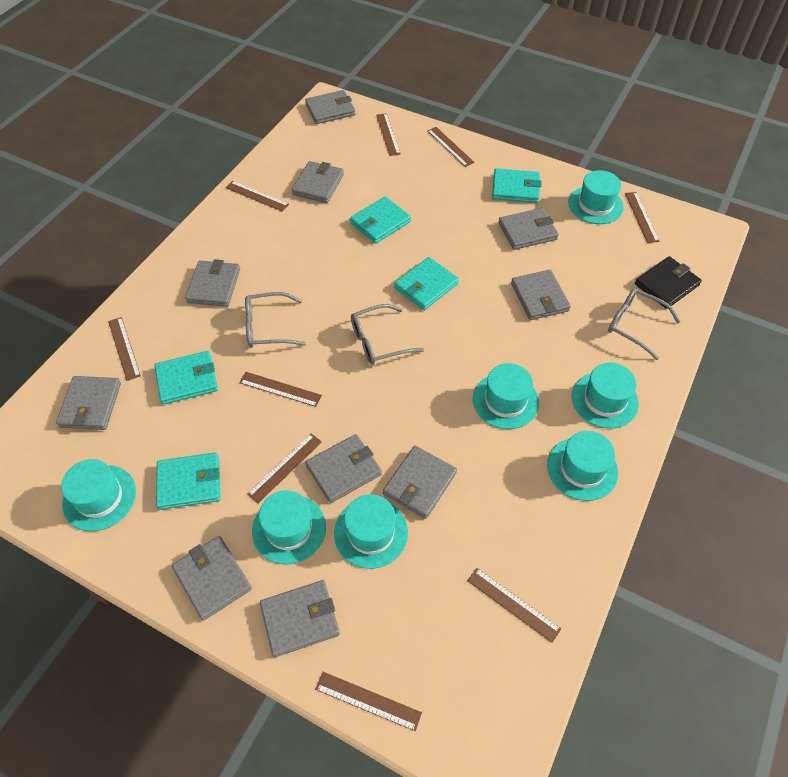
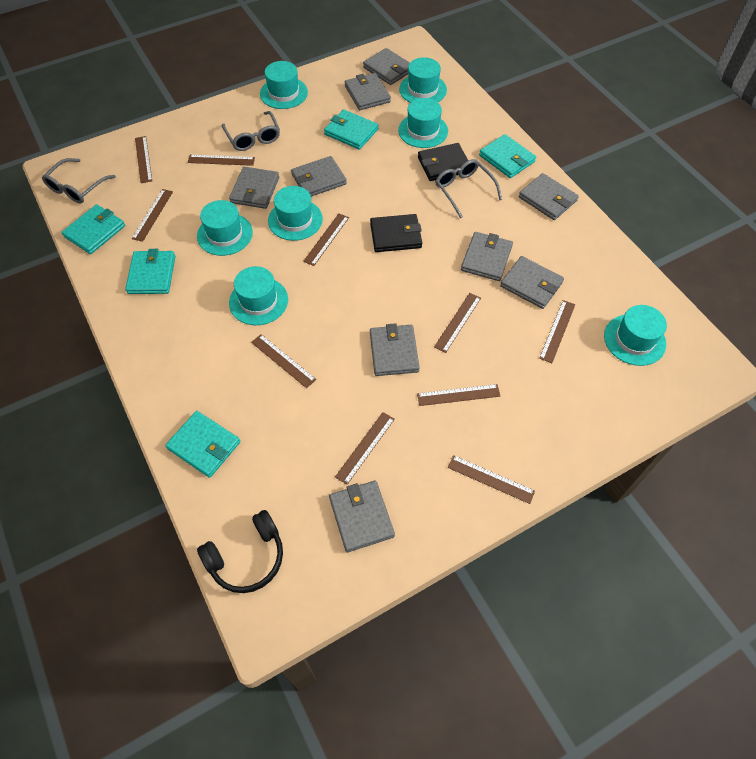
black headphones: none = 0 -> [197,510,283,593] = 1
black wallet: [635,256,702,309] = 1 -> [370,214,422,252] [418,143,468,181] = 2
brown ruler: [108,317,141,381] [225,181,289,212] [239,372,322,407] [247,433,322,503] [315,672,422,731] [376,113,401,156] [427,127,475,167] [467,568,561,643] [625,192,659,243] = 9 -> [132,189,173,242] [135,136,152,183] [188,155,255,166] [251,334,316,388] [303,213,349,266] [335,412,395,485] [417,384,500,406] [434,293,481,353] [448,455,535,504] [539,300,575,363] = 10
grey wallet: [56,376,121,430] [172,536,252,621] [185,259,240,307] [260,580,340,657] [292,161,344,203] [305,90,355,124] [305,434,382,503] [383,446,457,519] [499,208,559,250] [511,270,571,320] = 10 -> [229,167,279,209] [291,156,347,197] [329,481,395,552] [345,73,391,110] [363,48,410,85] [370,323,420,376] [461,232,513,281] [500,256,564,309] [519,173,579,220] = 9

